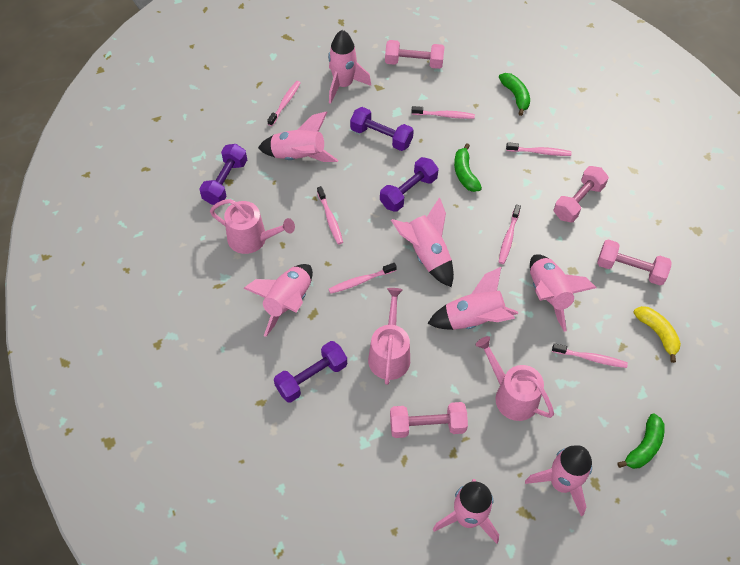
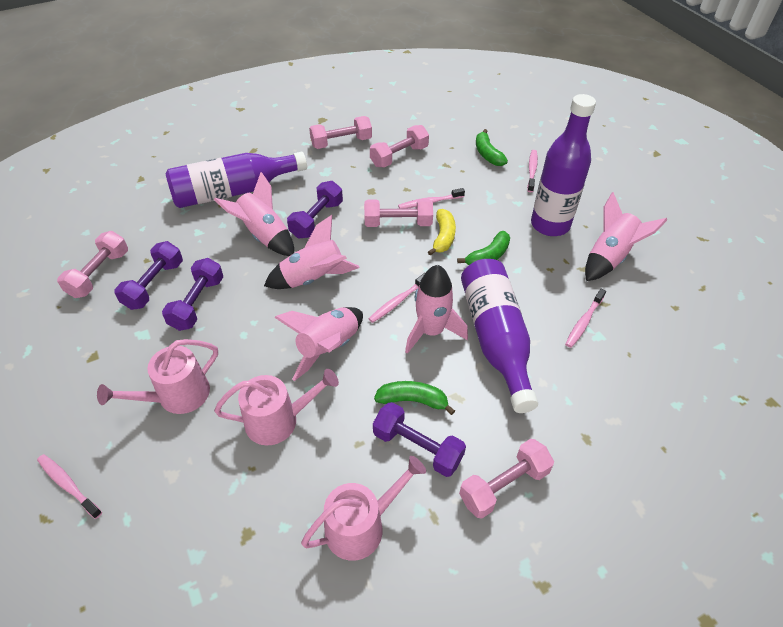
pink dumbbell: [385,40,444,69] [390,402,468,438] [554,166,609,222] [597,239,671,285] = 4 -> [57,231,128,298] [309,116,372,149] [364,199,433,227] [370,125,429,167] [459,439,554,519] = 5
pink rocket: [243,264,313,337] [258,111,338,162] [328,30,371,104] [391,197,454,287] [427,266,518,330] [433,479,499,544] [525,445,592,516] [530,254,597,332] = 8 -> [214,172,294,256] [264,215,360,289] [274,307,363,381] [405,265,468,354] [585,192,667,281] = 5
pink toothbrush: [267,81,300,126] [317,186,343,245] [329,263,397,294] [411,106,475,119] [499,205,521,264] [506,142,572,156] [552,343,628,368] = 7 -> [37,454,102,519] [369,273,425,323] [398,188,465,209] [527,150,538,192] [565,289,606,348] = 5
purple bottle: none = 0 -> [165,152,307,208] [461,259,538,413] [531,94,596,236] = 3

